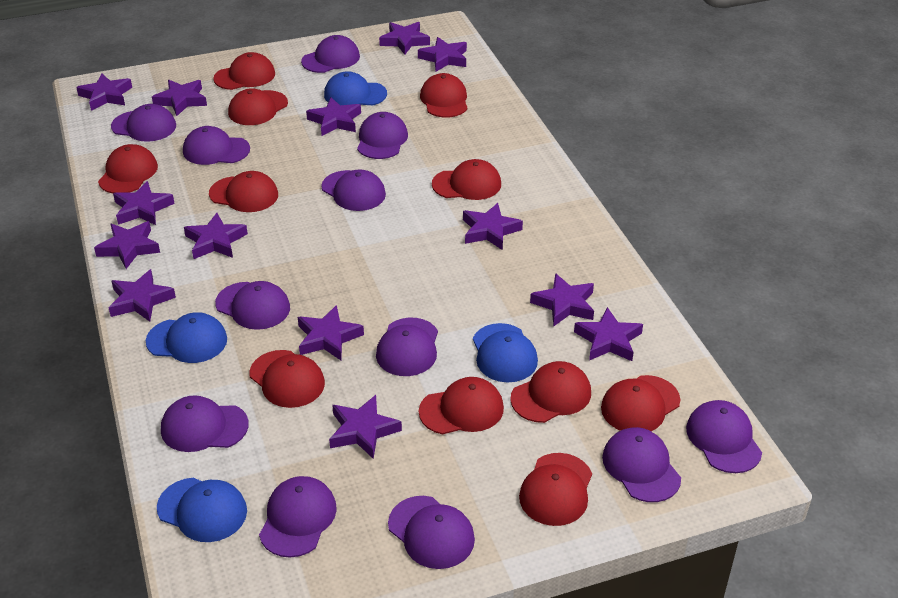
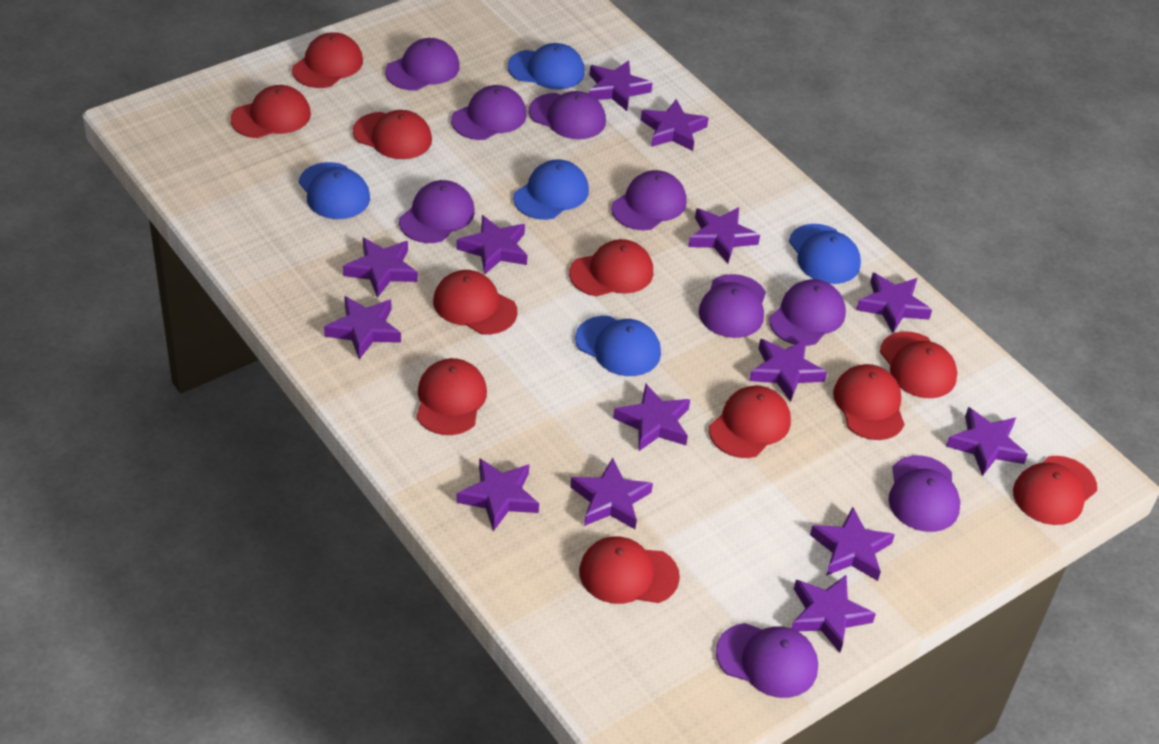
blue cap: [146,312,227,363] [157,478,247,542] [324,71,387,105] [473,323,538,382] = 4 -> [299,162,370,219] [508,43,585,90] [513,159,589,220] [575,316,661,376] [789,224,861,284] = 5
purple cap: [111,104,176,142] [161,395,249,452] [183,126,250,165] [215,281,290,330] [259,476,337,558] [301,35,360,73] [321,170,386,211] [357,112,408,159] [376,318,438,376] [388,496,475,569] [602,427,681,502] [686,400,762,473] = 12 -> [385,38,460,90] [399,180,475,243] [451,85,526,140] [529,91,606,139] [611,170,687,231] [699,274,766,338] [716,623,818,698] [769,279,846,346] [888,455,960,532] = 9

